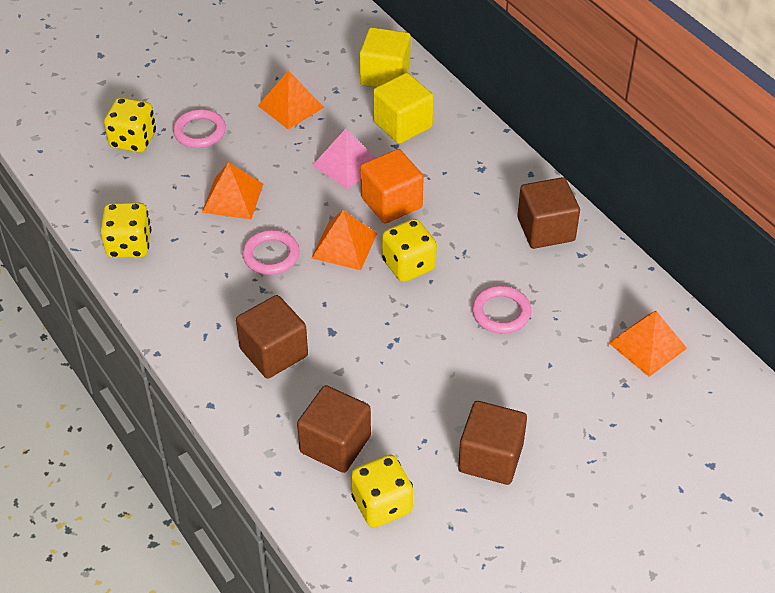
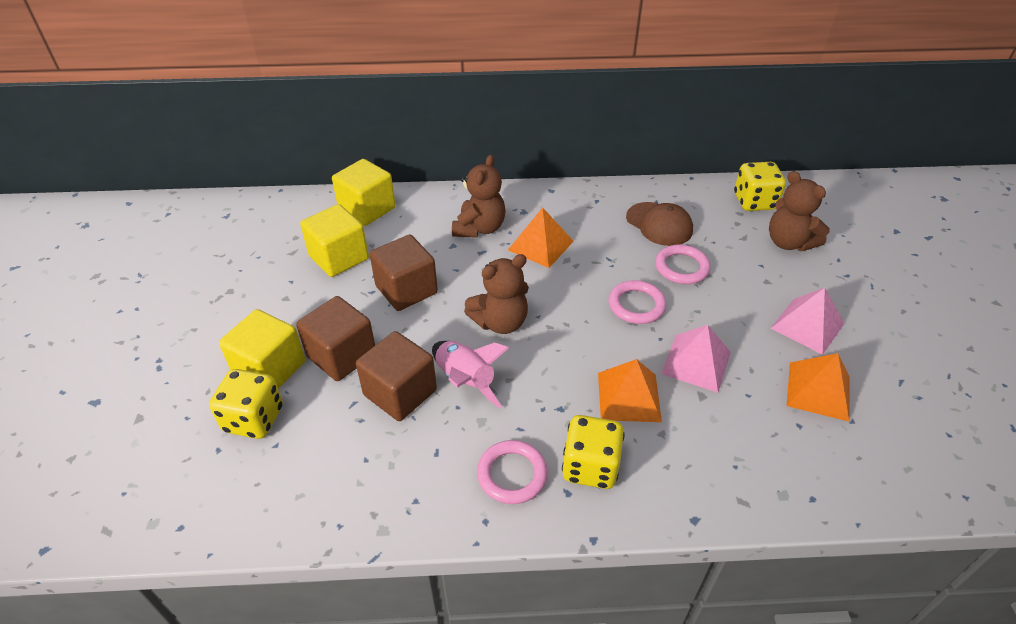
brown cap: none = 0 -> [626,202,693,246] = 1
brown cube: [236,295,308,379] [297,385,371,473] [458,401,527,485] [517,177,580,249] = 4 -> [296,296,375,381] [356,331,437,421] [370,235,438,311] = 3
brown teddy bear: none = 0 -> [452,154,506,238] [464,254,529,334] [769,171,830,251] = 3
orange cube: [360,149,424,224] = 1 -> none = 0
orange pyramid: [202,162,263,219] [258,70,324,129] [312,210,377,270] [609,311,687,377] = 4 -> [508,207,574,268] [598,359,662,422] [787,353,850,422] = 3
pink pyramid: [312,129,375,189] = 1 -> [661,325,731,393] [771,288,845,355] = 2
pink rocket: none = 0 -> [432,341,509,408] = 1
yellow cube: [359,27,411,88] [373,73,434,144] = 2 -> [219,309,305,388] [300,204,369,277] [332,159,396,226] = 3
yellow dice: [100,202,151,258] [104,97,156,153] [351,455,413,528] [382,219,437,282] = 4 -> [209,369,283,439] [562,415,625,489] [734,162,786,211] = 3

